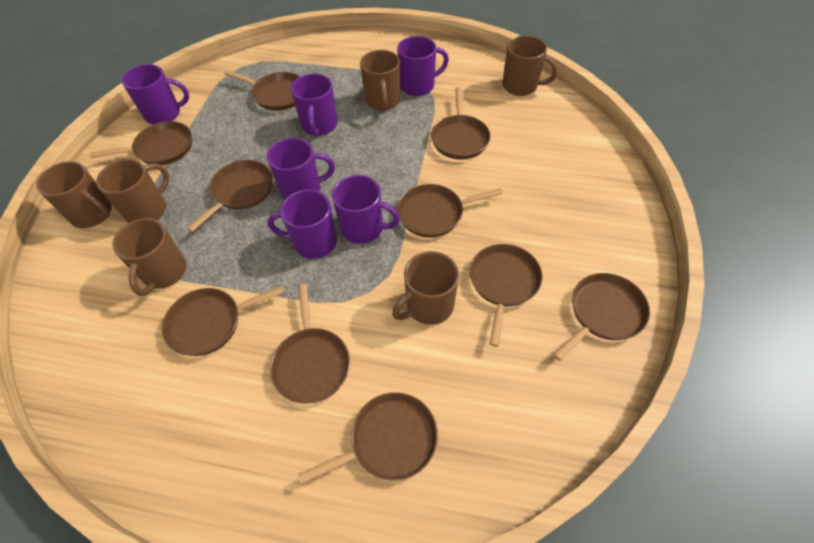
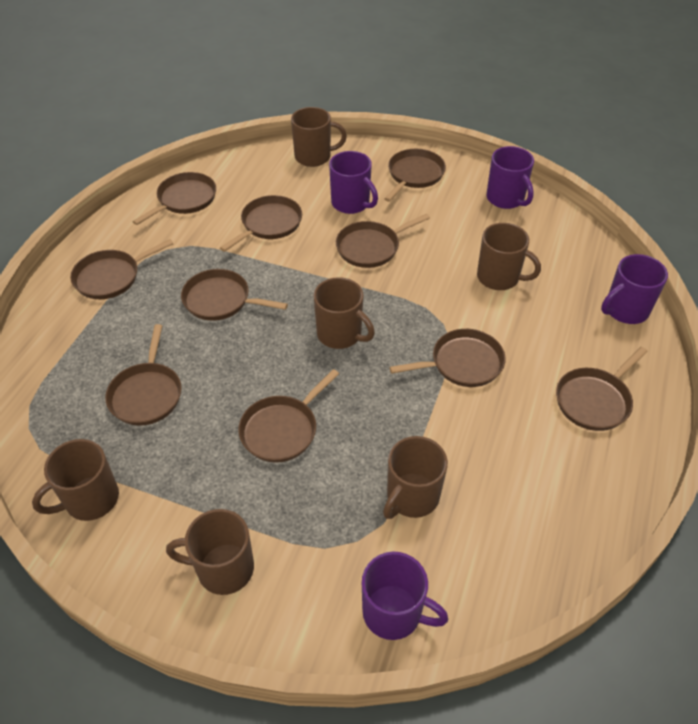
purple mug: [122,64,189,124] [267,137,335,200] [268,189,337,259] [291,74,337,136] [332,175,400,244] [397,36,449,96] = 6 -> [329,151,378,214] [362,552,449,640] [486,146,534,209] [601,254,668,324] = 4

